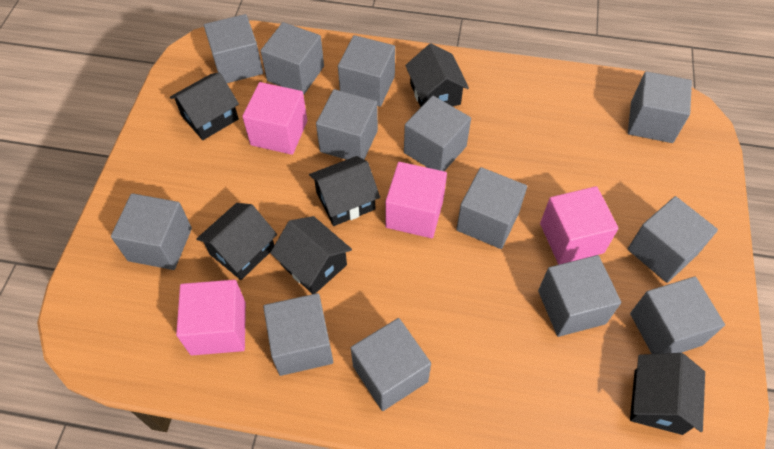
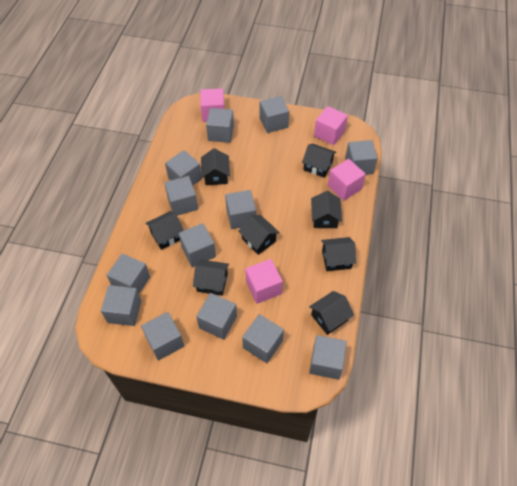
black house: [170,72,239,140] [196,203,277,280] [270,216,352,294] [309,156,380,226] [405,43,469,107] [630,353,705,435] = 6 -> [145,211,184,250] [193,259,229,296] [201,148,230,185] [238,215,280,255] [302,144,337,178] [309,291,354,335] [311,191,342,228] [321,237,356,271] = 8

